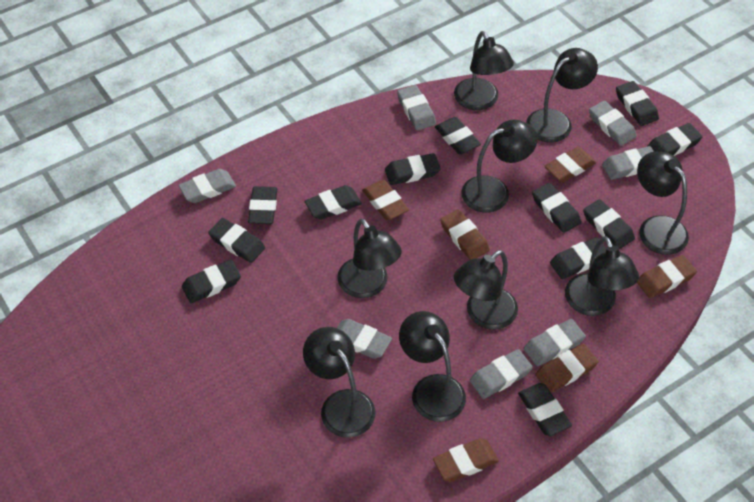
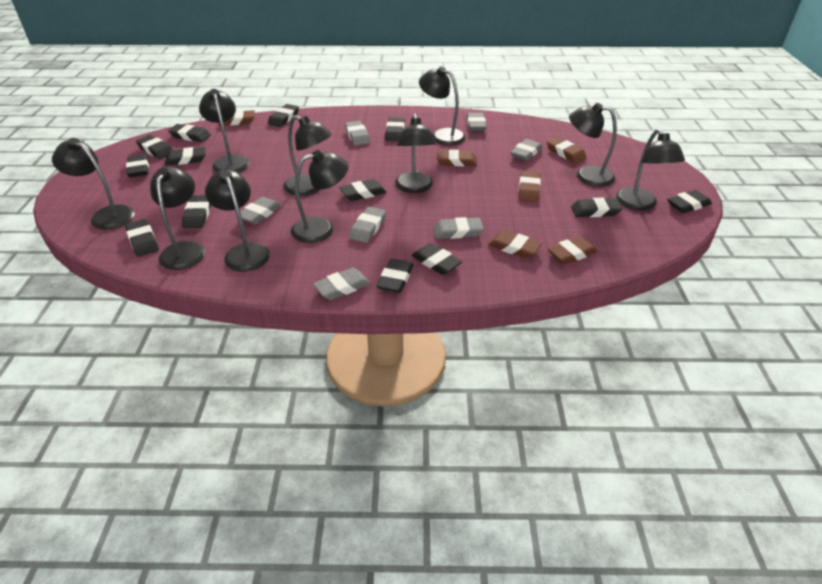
black eraser: [182,260,241,303] [208,218,265,263] [248,186,277,224] [305,185,362,220] [385,153,441,185] [435,117,481,154] [518,383,572,436] [532,183,581,233] [550,237,606,279] [583,199,635,249] [616,81,659,126] [647,123,702,156] = 12 -> [125,219,159,257] [126,154,149,177] [136,135,173,159] [165,147,206,166] [168,124,211,142] [182,195,211,228] [268,104,299,127] [339,179,386,201] [377,259,413,293] [385,117,405,141] [411,243,462,275] [571,198,623,217] [667,190,712,213] = 13
black lamp: [303,327,375,438] [337,218,402,298] [399,311,466,422] [454,31,514,110] [454,250,518,330] [461,120,538,213] [526,48,598,143] [565,236,639,316] [637,152,689,255] = 9 -> [52,138,135,229] [150,167,205,270] [199,89,250,173] [205,170,270,272] [283,115,332,196] [291,150,348,243] [395,114,436,193] [419,67,466,145] [569,103,617,187] [616,129,685,210] = 10

